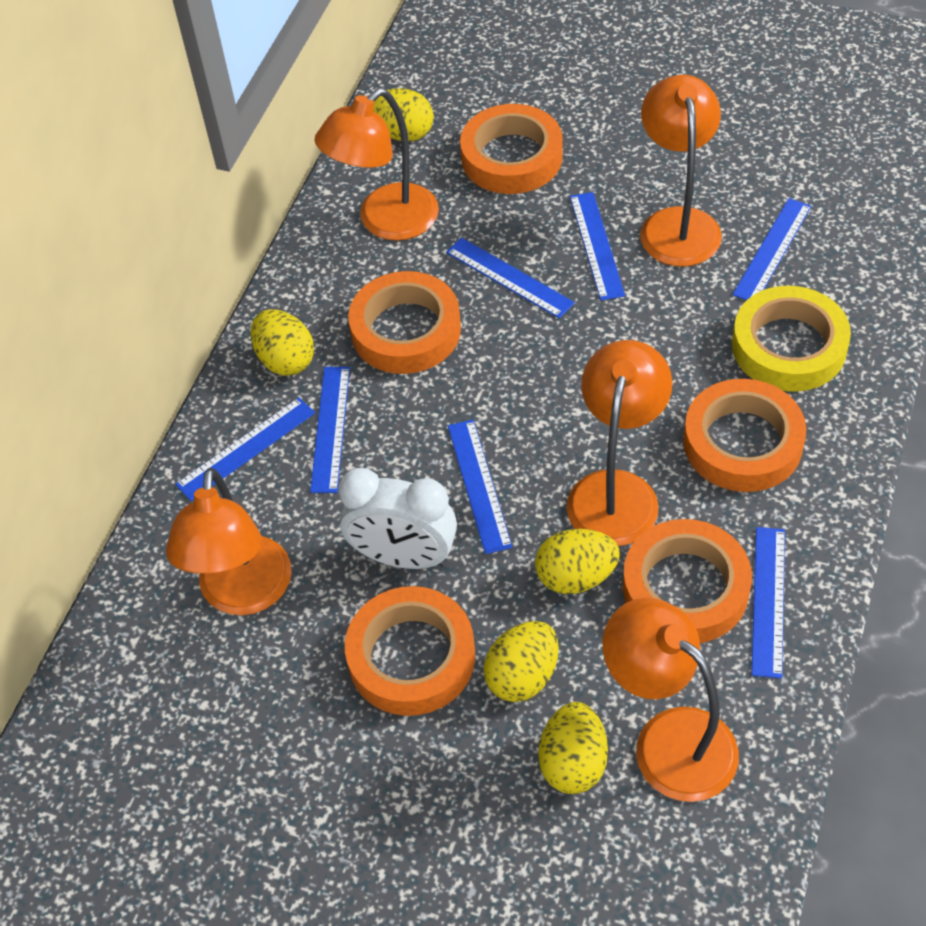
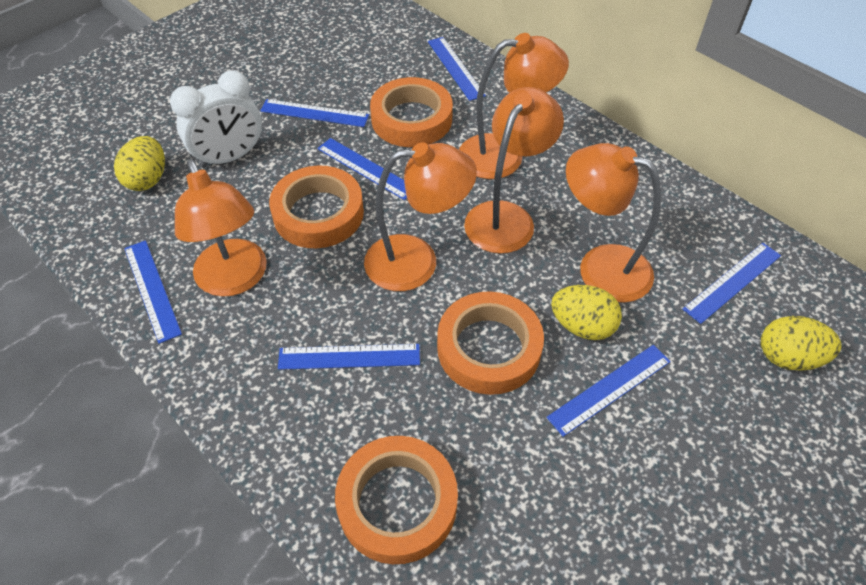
orange tape: [345,586,475,716] [348,271,461,374] [460,104,563,194] [623,519,752,643] [683,379,806,492] = 5 -> [269,166,364,248] [335,436,458,564] [370,77,453,147] [437,291,544,395] = 4
yellow egg: [251,309,314,376] [373,88,434,142] [483,621,559,702] [535,529,620,594] [538,702,608,794] = 5 -> [114,136,165,191] [551,285,622,340] [761,316,842,371] = 3
yellow tape: [732,286,851,391] = 1 -> none = 0

